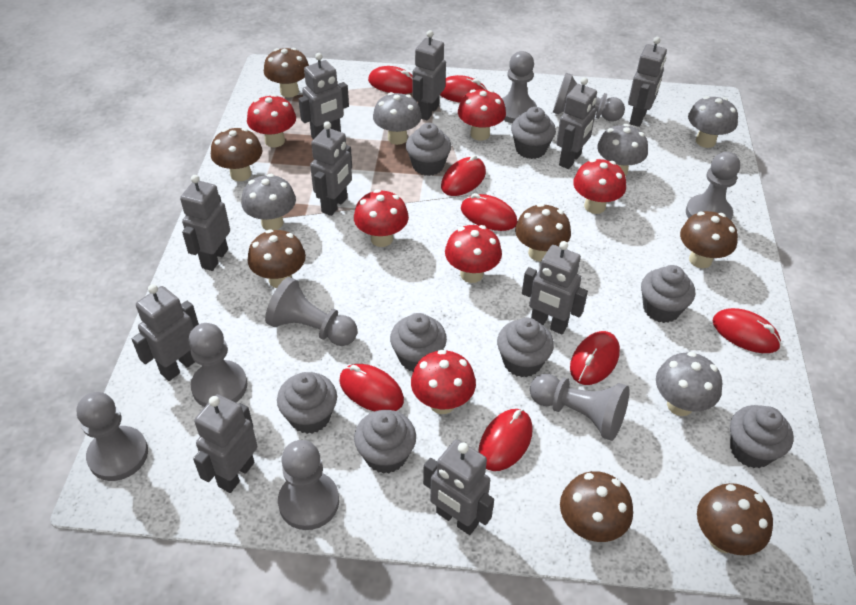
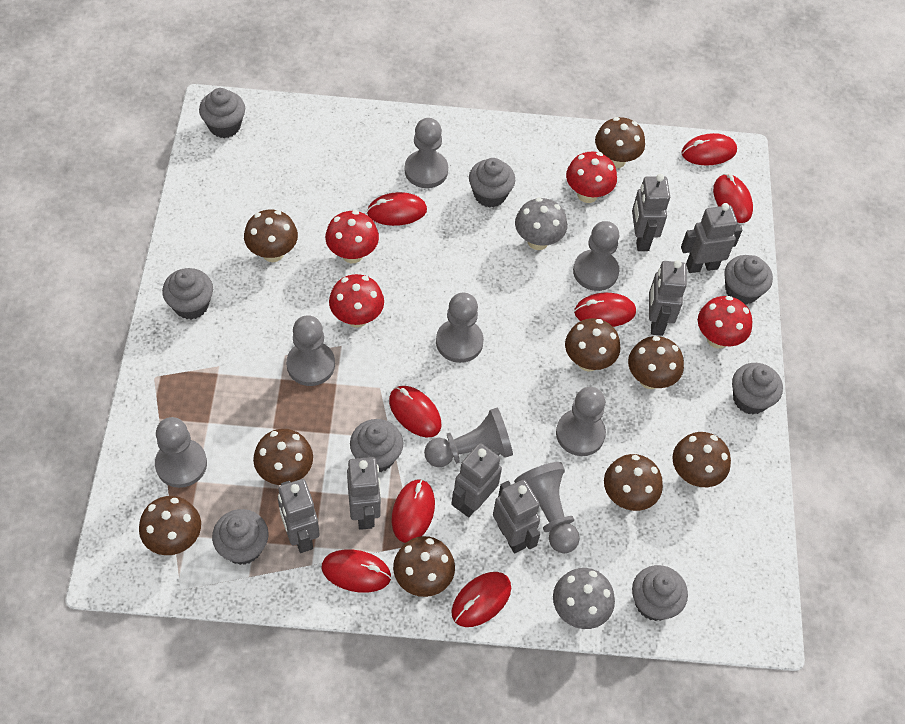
brown mushroom: [211,128,262,181] [248,229,306,288] [264,48,309,97] [515,203,571,261] [560,471,633,542] [680,211,738,268] [697,483,773,555] = 7 -> [139,496,201,555] [244,209,298,262] [253,429,313,485] [393,536,455,597] [565,318,620,371] [595,117,645,169] [604,454,663,511] [628,336,684,389] [672,432,731,487] = 9
grey mushroom: [241,174,296,230] [373,92,422,145] [597,124,648,176] [656,352,722,416] [688,96,738,148] = 5 -> [515,198,567,250] [553,568,615,629] = 2
grey robot: [132,284,199,381] [180,175,230,271] [193,394,257,493] [298,53,349,139] [310,121,352,216] [412,30,446,120] [423,439,494,535] [522,241,588,334] [556,77,597,169] [628,37,667,127] = 10 -> [278,479,319,553] [347,456,381,530] [451,443,502,517] [493,480,540,554] [632,174,670,251] [649,260,687,336] [681,203,742,273] = 7
red mushroom: [247,94,296,147] [354,189,409,247] [411,349,476,414] [445,225,502,283] [458,89,506,141] [573,159,626,214] = 6 -> [325,210,379,263] [329,274,384,328] [566,152,617,203] [698,296,752,349] = 4

